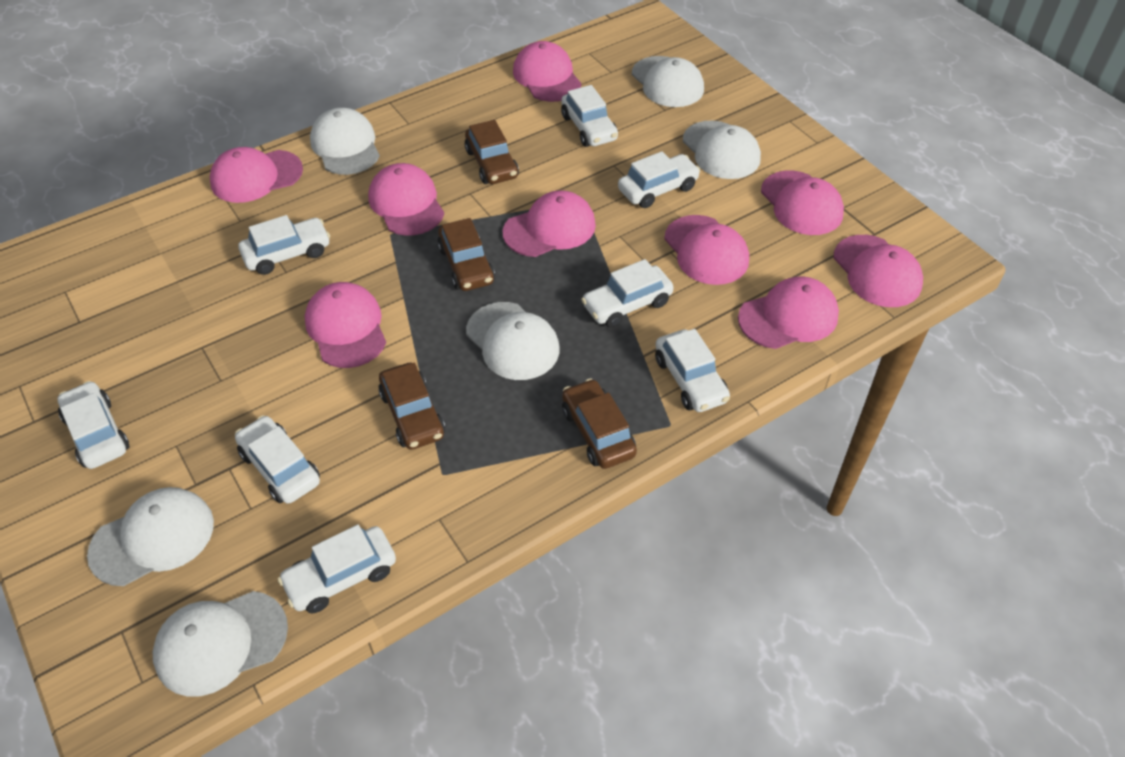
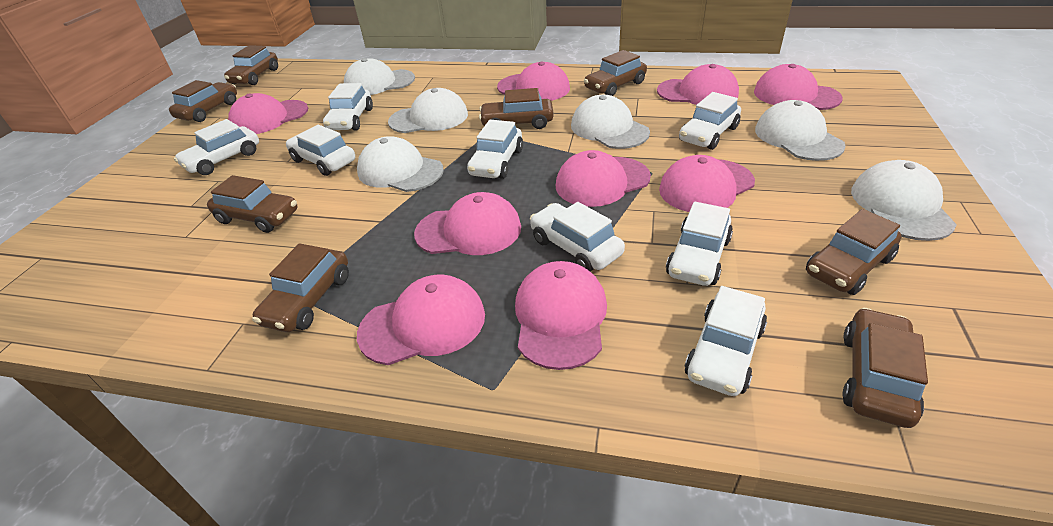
brown car: [378,363,445,450] [437,218,495,291] [465,120,519,184] [562,378,637,469] = 4 -> [169,80,237,122] [207,175,298,233] [224,45,278,85] [252,243,349,332] [479,88,554,129] [584,50,647,96] [806,209,901,295] [842,308,928,428] = 8

